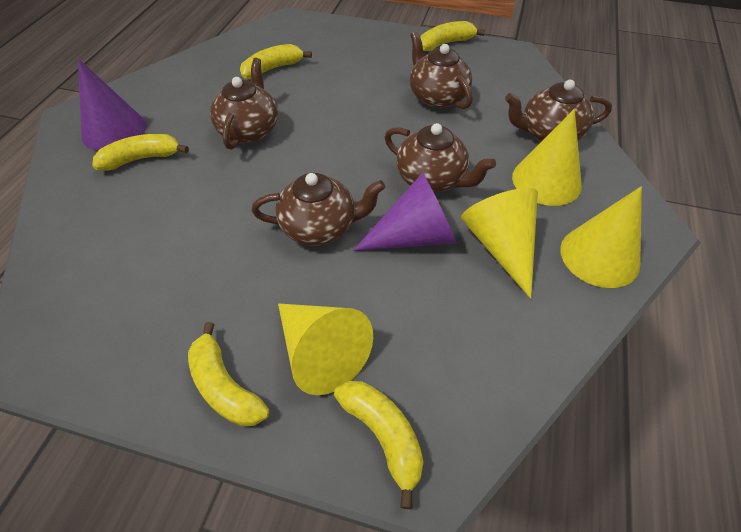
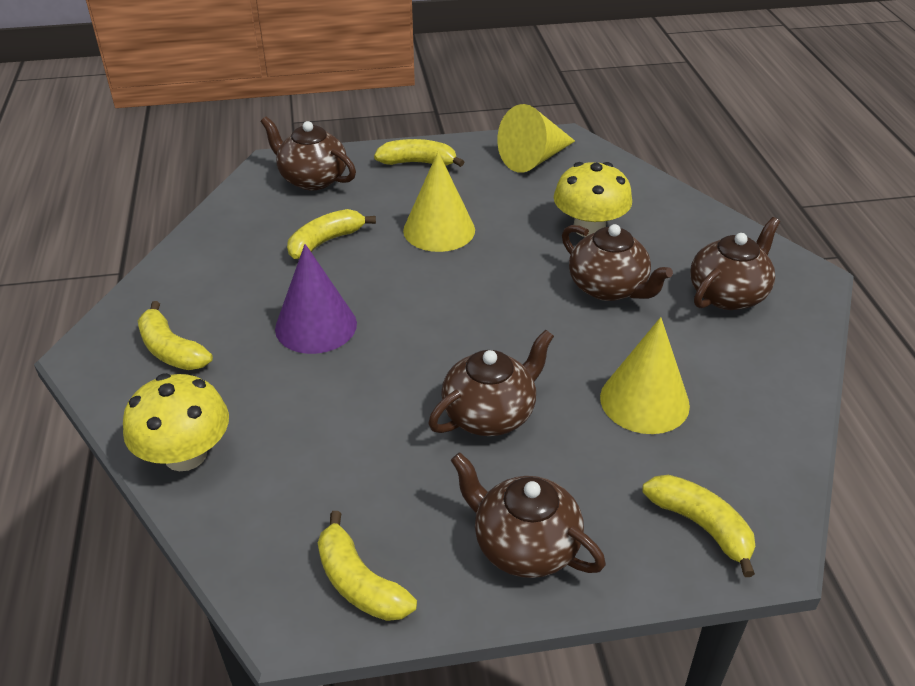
purple cone: [78,59,147,151] [353,173,457,251] = 2 -> [275,244,357,354] = 1
yellow cone: [278,303,373,395] [461,188,538,299] [512,109,582,206] [560,186,642,288] = 4 -> [403,152,475,252] [497,104,575,173] [600,317,690,434] = 3
yellow mushroom: none = 0 -> [123,373,229,471] [554,162,632,237] = 2

